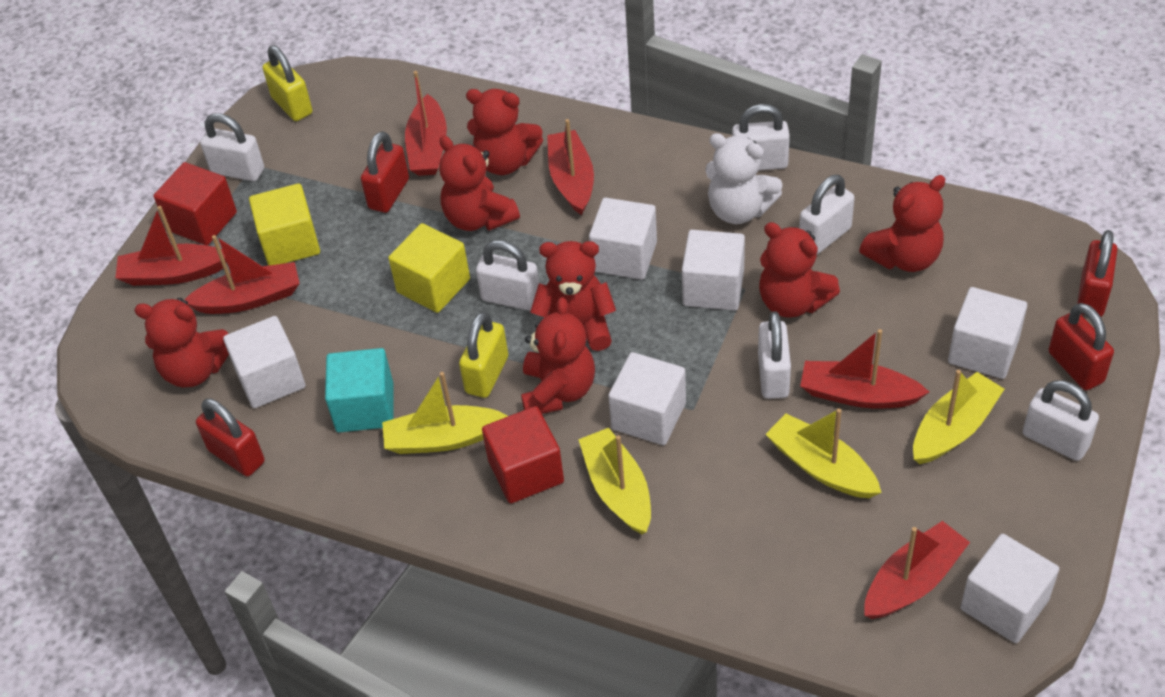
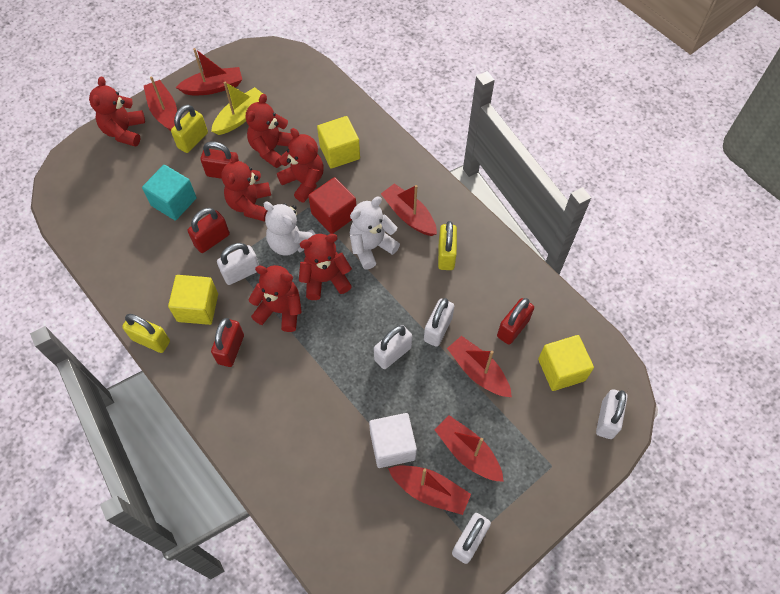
red cube: [154,162,237,245] [482,406,564,503] = 2 -> [308,177,356,234] = 1
red teddy bear: [134,298,229,387] [439,135,520,231] [466,89,543,175] [521,297,595,414] [530,241,616,351] [759,222,840,318] [859,175,945,272] = 7 -> [89,77,145,147] [222,152,271,222] [246,94,294,168] [248,265,302,332] [277,128,324,202] [299,234,352,300] = 6
white cube: [223,316,305,408] [589,198,657,280] [608,352,686,445] [682,230,745,310] [948,287,1027,379] [961,534,1059,643] = 6 -> [369,413,417,468] = 1
white padlock: [200,113,264,181] [476,240,539,311] [732,104,790,170] [758,311,791,399] [799,175,854,254] [1023,380,1099,461] = 6 -> [217,243,259,285] [374,325,412,369] [424,298,454,347] [452,513,491,564] [596,389,628,439] = 5
white teddy bear: [705,133,783,224] = 1 -> [263,202,315,256] [350,197,400,269] = 2
yellow boat: [382,372,508,454] [578,428,651,534] [766,408,882,498] [913,370,1004,464] = 4 -> [211,82,263,135] = 1
yellow cube: [249,183,320,265] [388,223,470,313] = 2 -> [168,275,218,325] [317,116,360,169] [538,335,594,391] = 3
yellow padlock: [263,45,312,121] [459,312,508,398] = 2 -> [122,314,170,353] [171,105,208,153] [438,221,457,270] = 3

